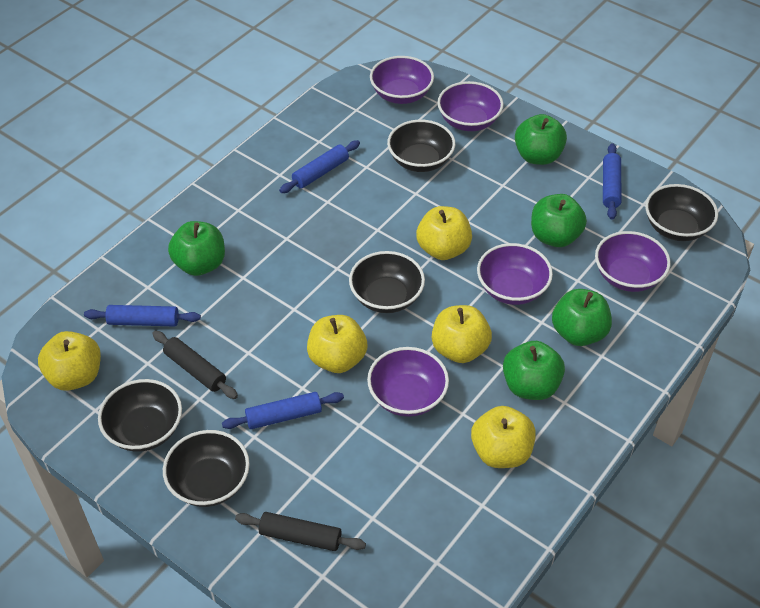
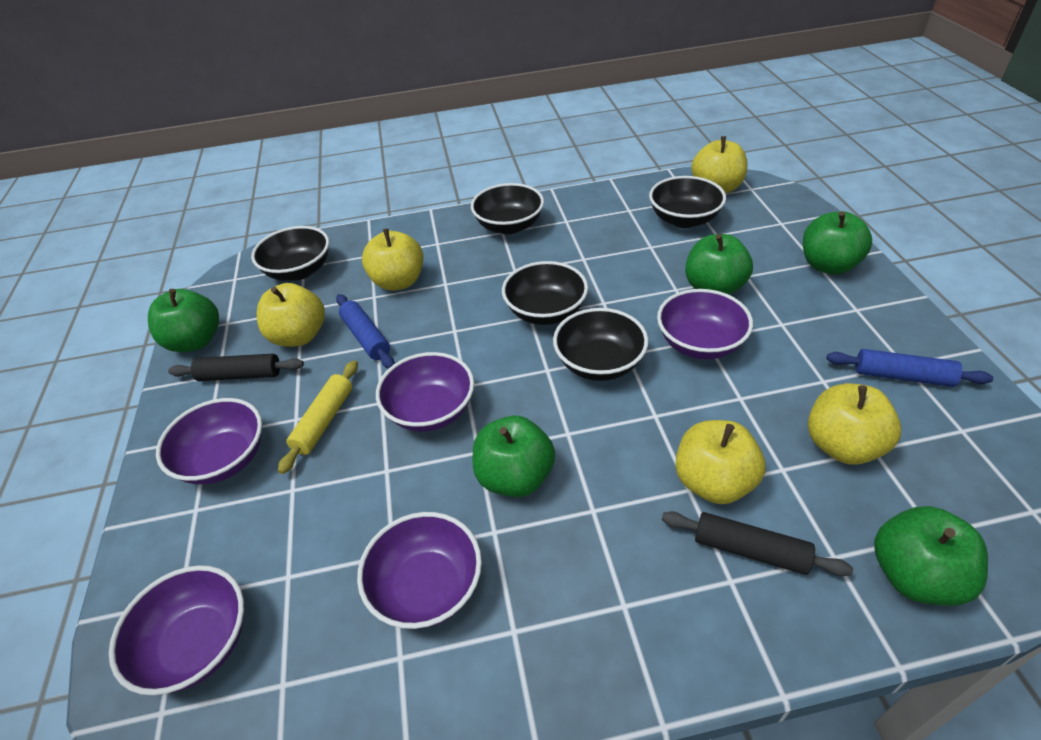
blue rolling pin: [84,305,201,327] [222,392,344,429] [279,140,360,193] [603,143,621,220] = 4 -> [336,294,395,369] [827,349,993,387] = 2
yellow rolling pin: none = 0 -> [278,360,358,474] = 1

